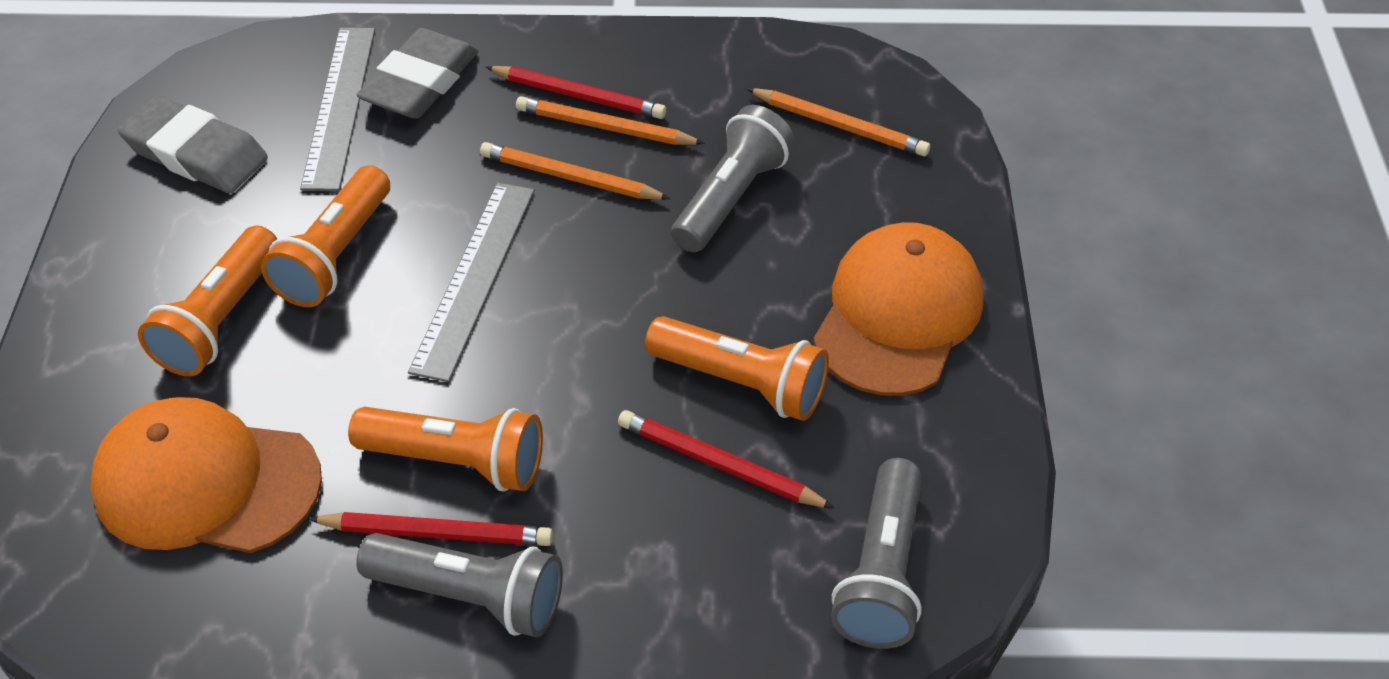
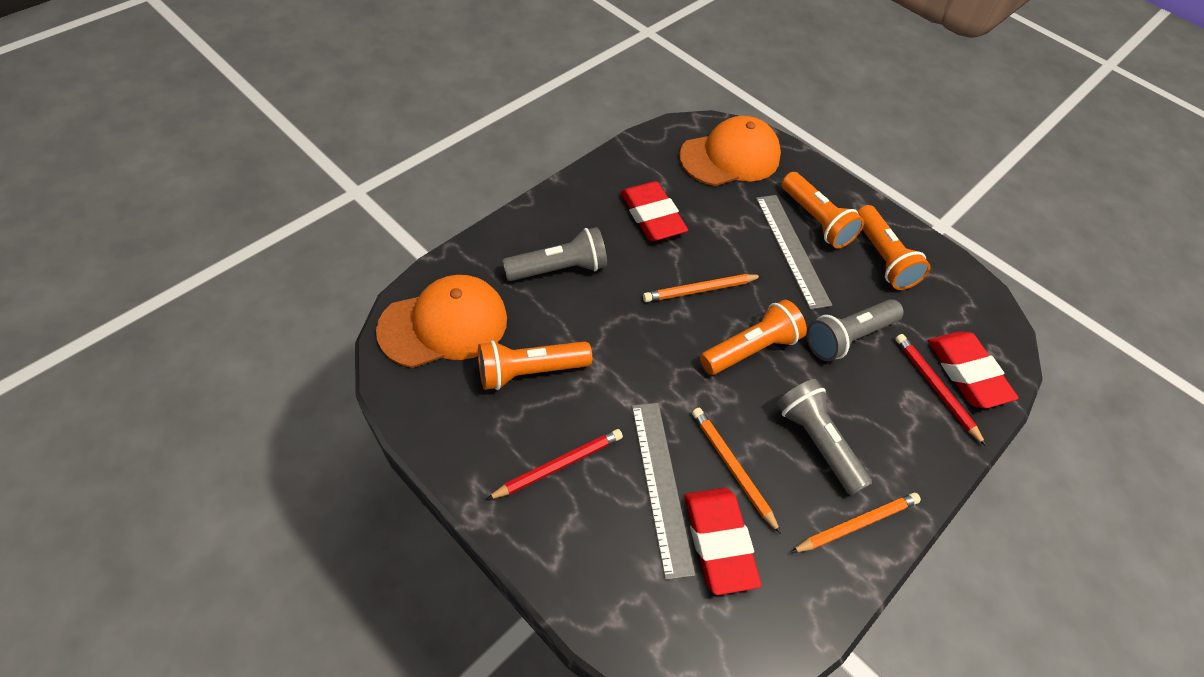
grey eraser: [117,95,268,193] [357,28,479,119] = 2 -> none = 0
red eraser: none = 0 -> [620,181,688,241] [684,488,761,595] [928,331,1018,408] = 3
red pencil: [308,512,553,546] [486,66,666,119] [618,410,835,508] = 3 -> [486,429,623,500] [895,334,986,446] = 2

